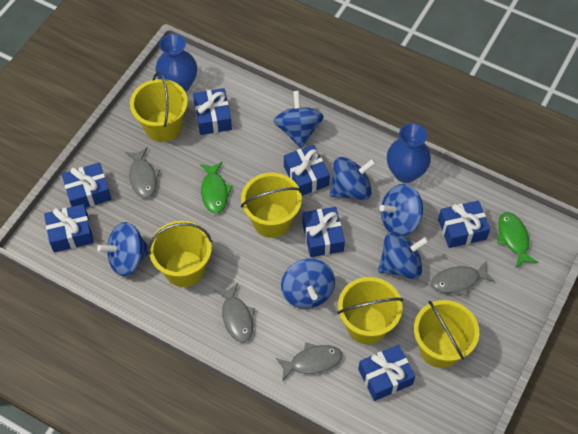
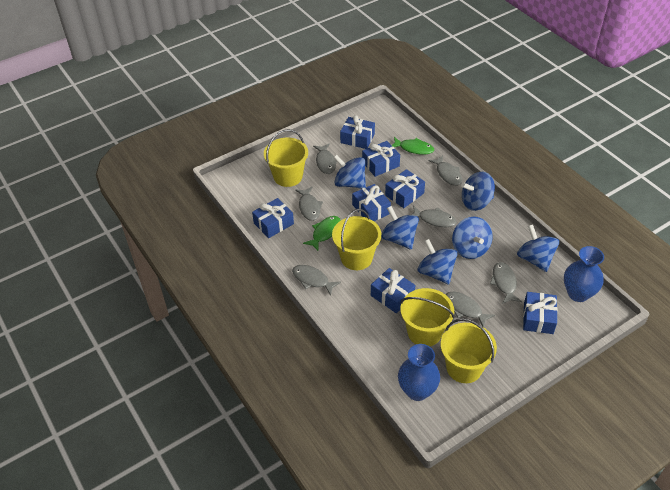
grey fish: [125,147,160,198] [215,283,255,342] [276,343,342,381] [431,261,495,296] = 4 -> [292,265,341,296] [295,187,323,221] [313,143,337,174] [412,205,457,227] [428,155,462,186] [446,292,495,327] [490,262,522,304] = 7
yellow bucket: [130,72,188,142] [148,221,212,287] [241,173,302,238] [337,277,403,344] [414,300,479,368] = 5 -> [264,129,308,187] [332,209,381,270] [400,288,455,346] [440,318,497,383] = 4

